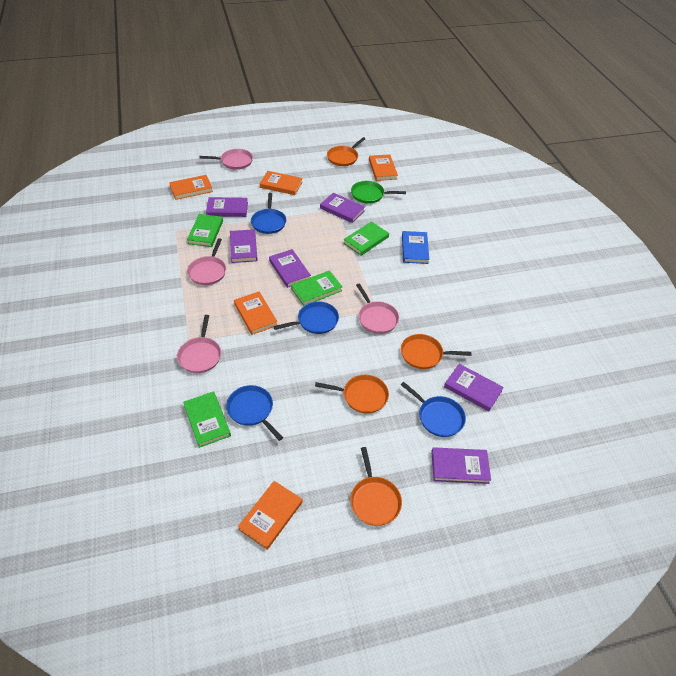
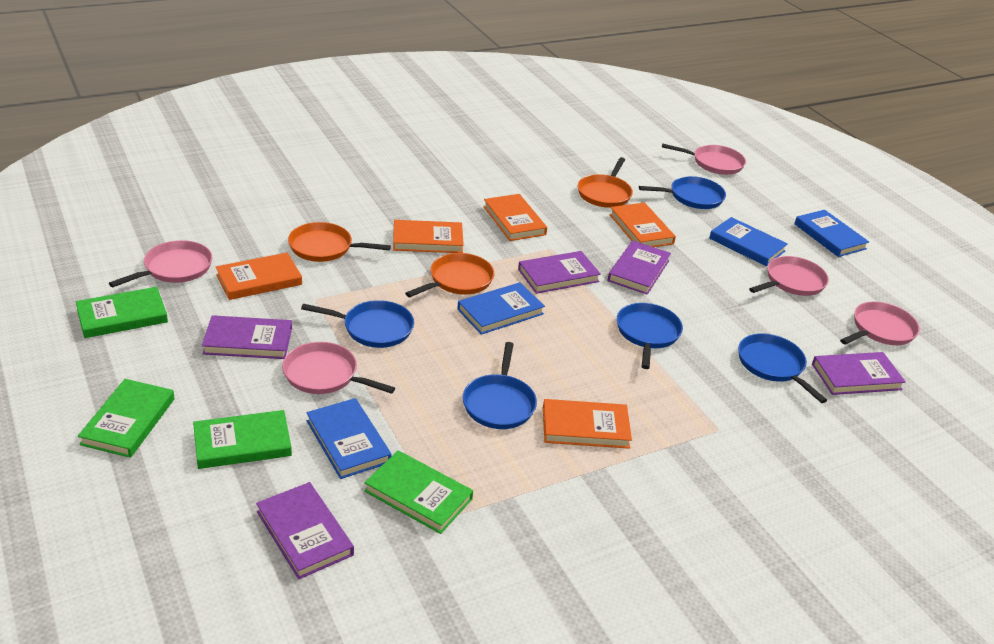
blue book: [402,231,429,264] = 1 -> [306,398,392,479] [457,282,545,335] [709,217,788,266] [794,210,869,257] = 4
blue pan: [226,385,283,441] [251,193,286,234] [273,301,339,334] [401,382,466,437] = 4 -> [301,300,414,348] [463,342,537,429] [617,303,683,369] [639,176,726,209] [738,333,827,403] = 5
green pan: [351,181,406,204] = 1 -> none = 0
orange pan: [315,375,389,414] [327,137,365,166] [350,447,402,526] [401,334,471,369] = 4 -> [288,222,391,262] [405,253,494,297] [578,157,633,208] = 3
pink pan: [177,315,221,373] [187,238,226,285] [199,149,253,170] [356,283,399,334] = 4 -> [109,240,212,287] [282,342,395,394] [662,144,746,175] [749,256,829,296] [840,301,920,345] = 5
purple book: [206,197,248,217] [230,229,258,263] [269,249,311,288] [320,193,365,223] [431,447,491,484] [444,364,504,411] = 6 -> [202,315,292,359] [256,482,354,579] [518,251,601,294] [608,241,671,295] [812,352,906,395] = 5

